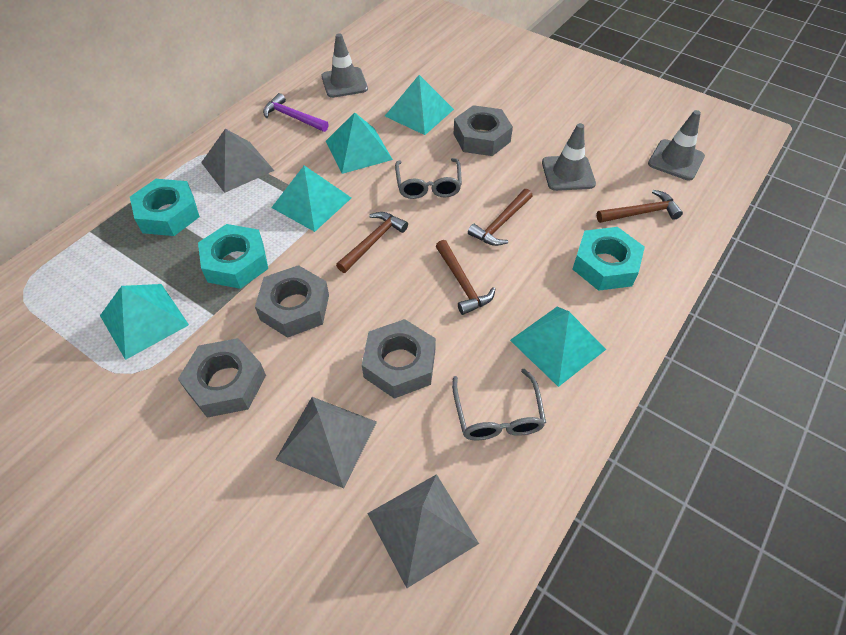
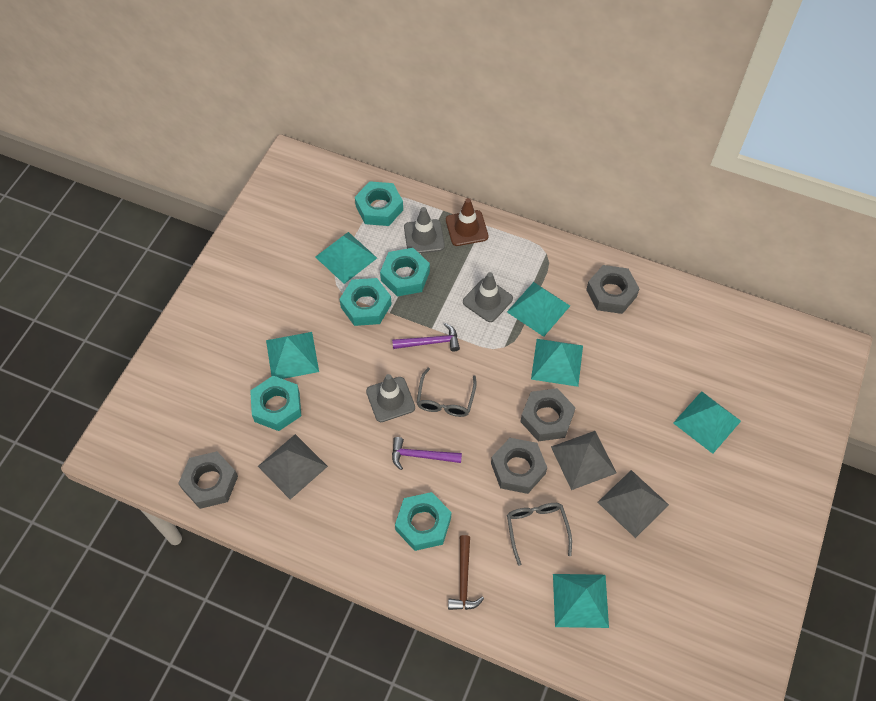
brown hammer: [336,212,408,273] [436,240,495,315] [468,189,532,246] [597,190,683,223] = 4 -> [448,535,484,610] = 1
brown traffic cone: none = 0 -> [446,198,488,246] = 1
purple hammer: [263,93,329,132] = 1 -> [392,323,460,351] [392,437,462,470] = 2
turquoise nut: [130,179,200,236] [198,224,268,289] [572,227,645,291] = 3 -> [250,376,301,431] [339,278,392,326] [355,181,403,226] [380,248,430,297] [395,492,451,551] = 5
turquoise pyramid: [100,284,189,360] [271,165,351,232] [326,112,393,174] [385,75,454,135] [510,307,606,387] = 5 -> [266,332,319,379] [315,232,377,284] [507,282,570,337] [531,339,583,387] [553,574,609,628] [673,391,741,454] = 6

